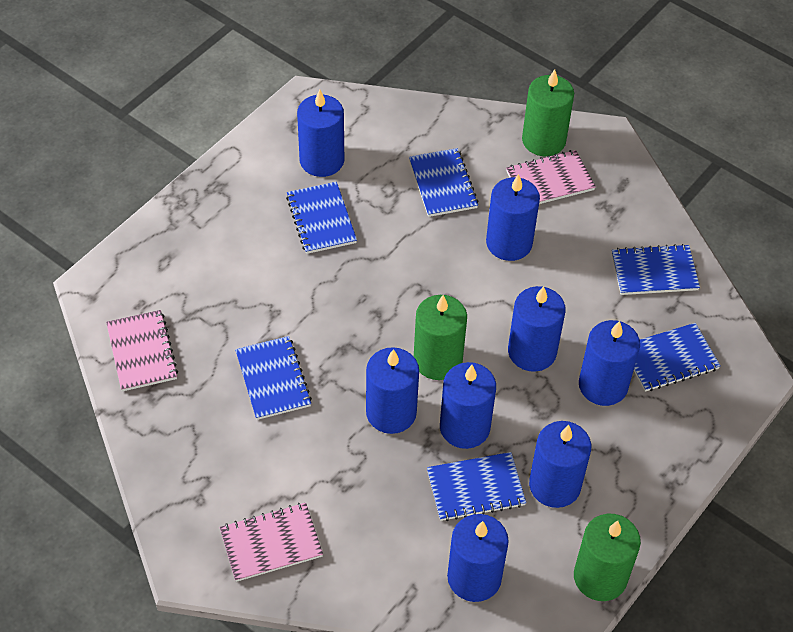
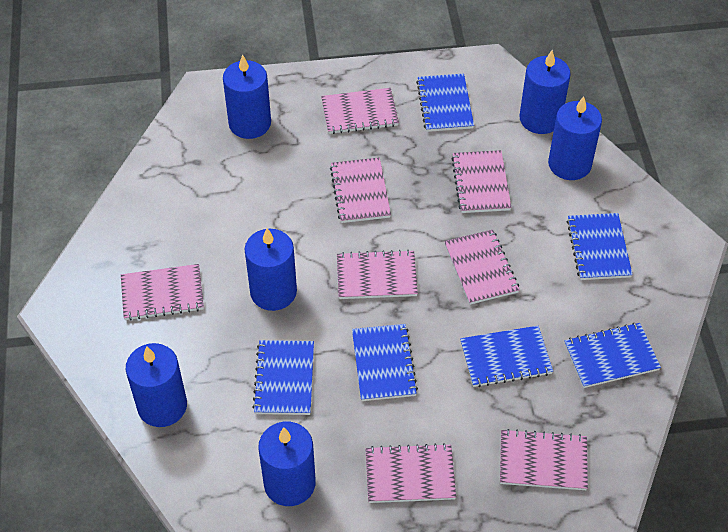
blue candle: [297,90,344,177] [366,347,419,434] [440,362,496,449] [447,514,509,602] [486,174,540,261] [508,286,565,372] [529,421,591,508] [579,320,640,406] = 8 -> [126,343,187,427] [223,54,271,139] [244,228,297,311] [258,422,316,506] [520,50,571,134] [548,96,602,180] = 6
green candle: [414,295,467,380] [522,69,574,156] [574,514,641,601] = 3 -> none = 0
pink notebook: [106,310,178,391] [220,503,323,582] [506,150,596,204] = 3 -> [121,264,204,321] [321,88,399,134] [330,157,391,223] [337,250,418,299] [366,443,456,503] [444,229,520,305] [451,150,512,213] [500,429,588,490] = 8

